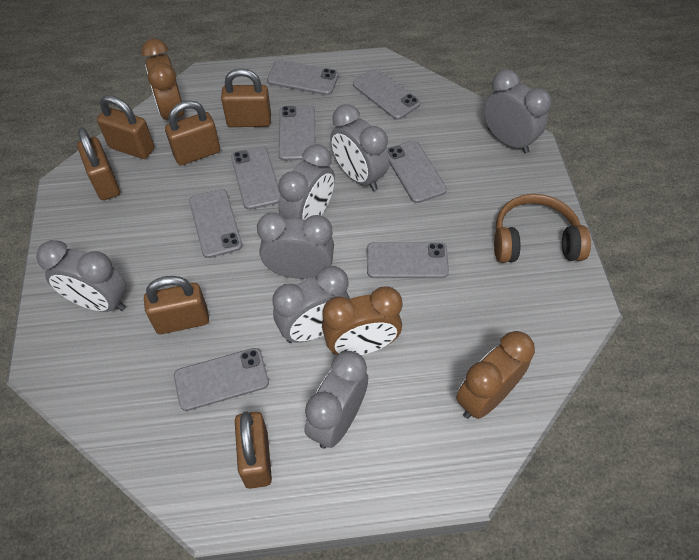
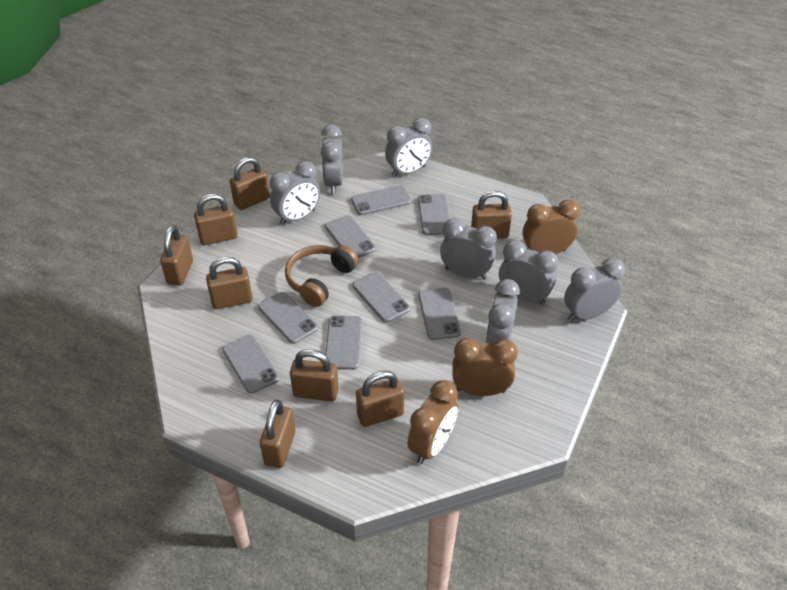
brown padlock: [77,128,120,200] [97,95,154,159] [144,276,209,334] [165,100,220,165] [221,68,271,127] [235,412,272,489] = 6 -> [160,225,193,286] [194,194,238,245] [206,257,253,309] [230,157,270,210] [260,400,295,468] [290,349,339,401] [356,371,404,427] [471,191,512,239] = 8

